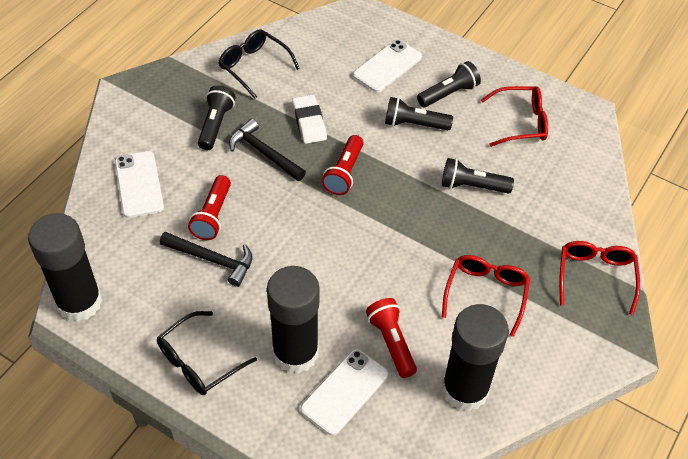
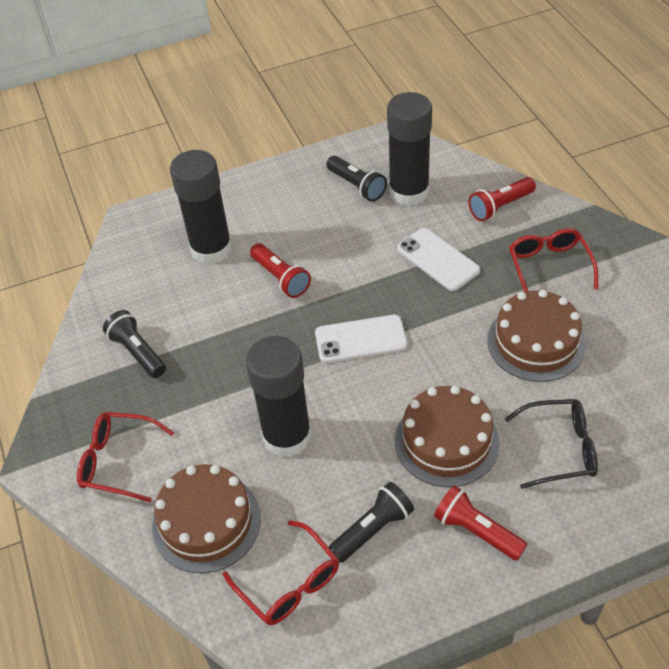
black flashlight: [198,85,236,150] [385,97,453,130] [417,61,481,107] [442,158,514,193] = 4 -> [103,310,166,378] [326,156,387,202] [329,482,414,563] = 3
black glasses: [157,311,257,395] [219,29,300,99] = 2 -> [505,399,598,489] = 1
black hammer: [160,232,252,287] [229,119,306,181] = 2 -> none = 0
brown cake: none = 0 -> [152,464,261,573] [395,385,500,487] [487,290,586,382] = 3
white eraser: [292,95,327,144] = 1 -> none = 0
white phone: [115,151,164,218] [300,349,388,435] [353,40,422,92] = 3 -> [315,315,407,363] [397,228,480,291] = 2

